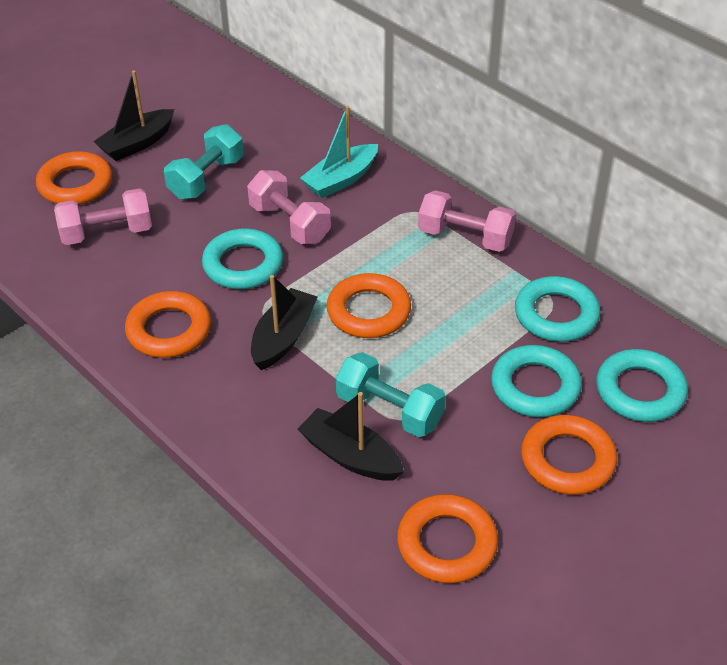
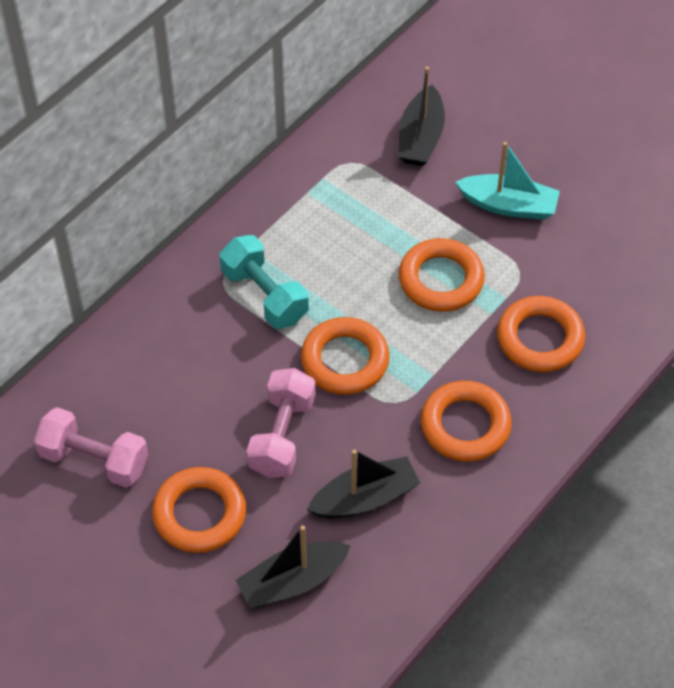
pink dumbbell: [54,188,152,245] [247,170,331,244] [418,190,516,252] = 3 -> [34,407,148,488] [246,368,315,478] = 2
turquoise dumbbell: [164,124,244,200] [336,352,446,437] = 2 -> [220,235,309,329] = 1
turquoise ring: [202,228,283,289] [491,345,582,417] [515,276,600,342] [596,349,688,422] = 4 -> none = 0

